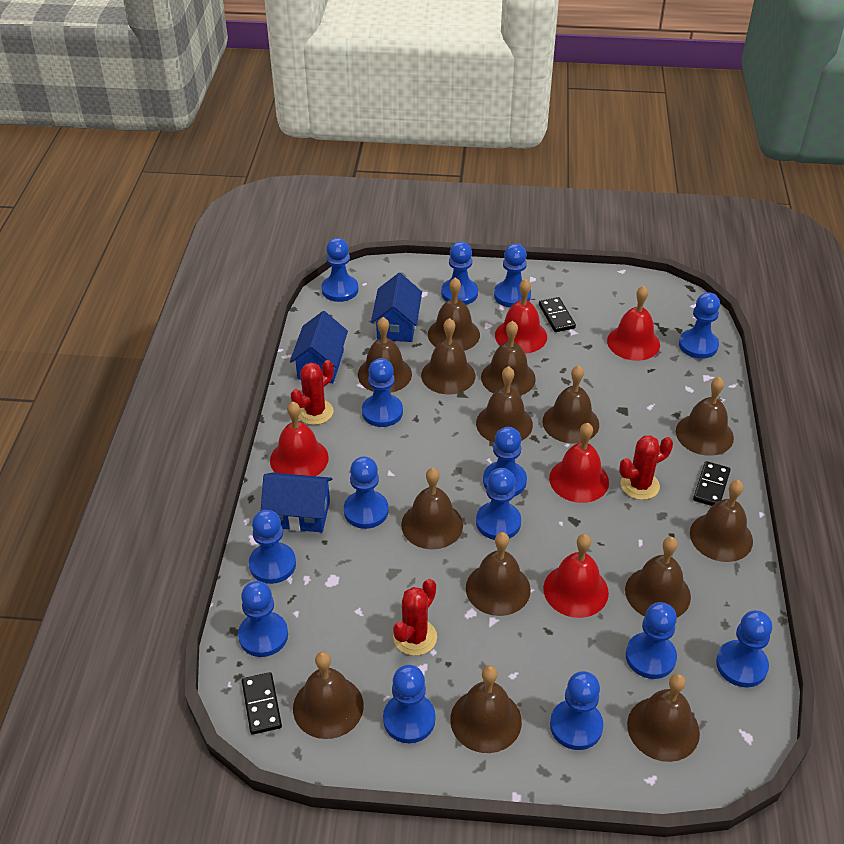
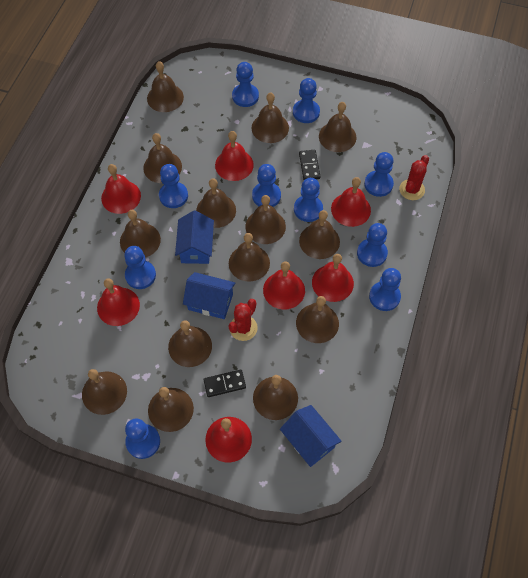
black domino: [242,672,282,735] [539,297,576,332] [693,461,731,506] = 3 -> [203,370,246,397] [299,150,321,180] = 2
blue pawn: [238,581,288,657] [249,510,296,584] [322,238,359,302] [344,456,388,529] [362,358,403,427] [383,665,435,743] [441,241,478,305] [476,468,521,540] [483,427,527,496] [494,244,531,308] [550,671,603,750] [626,602,677,679] [679,292,720,359] [716,610,772,687] = 14 -> [124,246,156,289] [125,419,160,459] [159,164,188,208] [232,62,259,107] [252,164,281,207] [293,78,320,123] [294,178,323,222] [357,223,388,267] [364,152,394,197] [369,268,401,311] = 10
red bell: [270,402,329,476] [495,279,547,354] [543,534,609,618] [549,423,609,503] [607,286,660,361] = 5 -> [97,278,140,326] [101,164,141,214] [205,417,252,463] [215,131,254,181] [263,261,305,309] [312,254,354,302] [331,177,371,227] = 7
red cactus: [291,360,334,425] [393,579,437,656] [619,435,673,500] = 3 -> [228,299,258,341] [399,155,429,200] = 2

